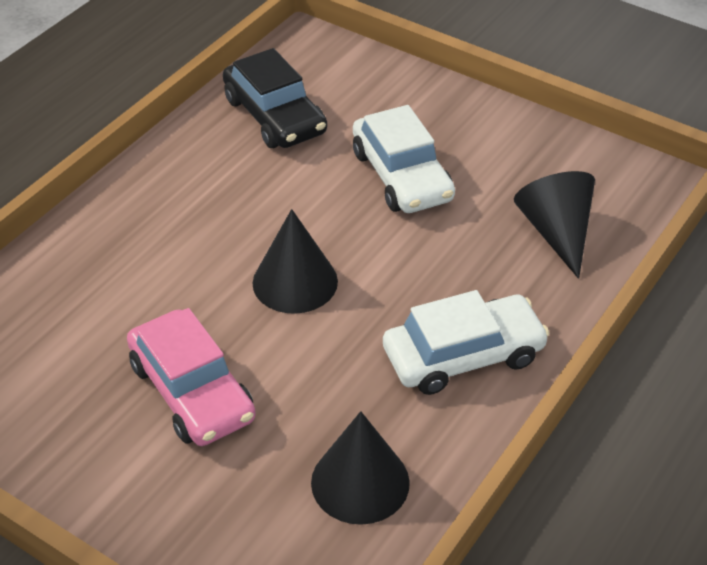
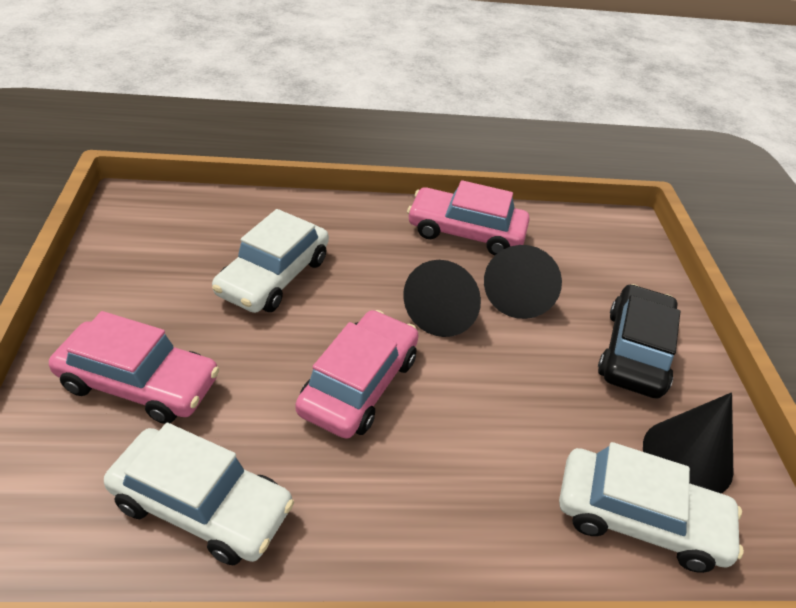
pink car: [127,308,256,446] = 1 -> [49,311,219,424] [295,310,419,439] [407,180,530,255] = 3
white car: [353,105,455,213] [383,290,549,395] = 2 -> [104,423,294,565] [212,209,329,313] [559,442,744,573] = 3

